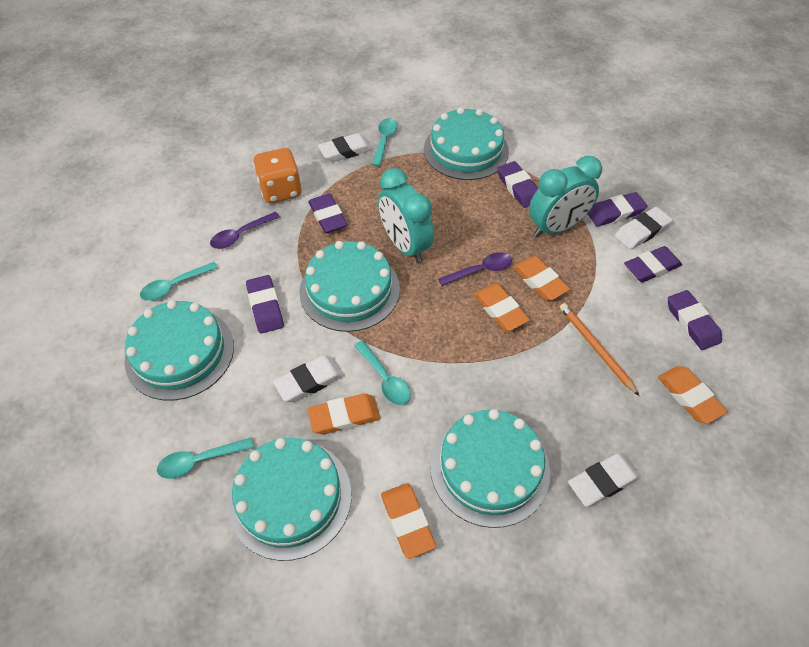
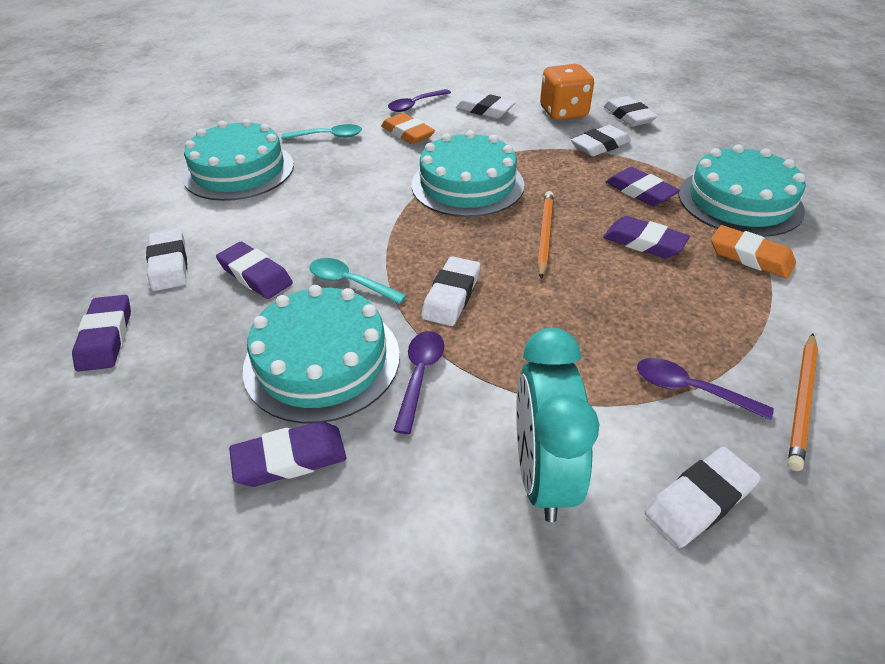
orange eraser: [307,393,380,434] [381,483,436,559] [474,284,530,331] [512,256,570,301] [658,366,728,424] = 5 -> [381,113,435,144] [711,225,796,278] = 2
orange pencil: [560,303,639,396] = 1 -> [537,191,554,279] [788,333,818,471] = 2
purple eraser: [246,275,284,334] [308,194,348,233] [497,161,538,208] [588,192,647,226] [624,246,682,282] [668,290,722,350] = 6 -> [72,295,131,372] [216,242,293,299] [229,421,347,487] [603,216,690,258] [606,167,680,206] = 5
purple spoon: [210,212,280,249] [438,252,512,286] = 2 -> [388,89,451,112] [393,331,444,434] [637,358,774,421] = 3
turquoise cake: [125,300,234,401] [228,438,351,561] [300,241,400,332] [424,107,509,180] [430,409,550,528] = 5 -> [183,119,294,201] [243,285,400,424] [411,130,524,217] [679,144,806,237] = 4
turquoise clock: [378,168,434,263] [529,156,602,237] = 2 -> [516,328,599,522] = 1
turquoise spoon: [140,262,218,301] [157,438,254,479] [354,340,410,405] [372,118,398,166] = 4 -> [281,124,362,139] [310,258,407,304] = 2
white eraser: [273,355,344,402] [318,133,373,162] [568,453,640,507] [615,207,672,250] = 4 -> [146,229,187,291] [421,256,480,326] [456,92,516,118] [571,125,631,156] [604,96,658,127] [645,447,761,548] = 6

